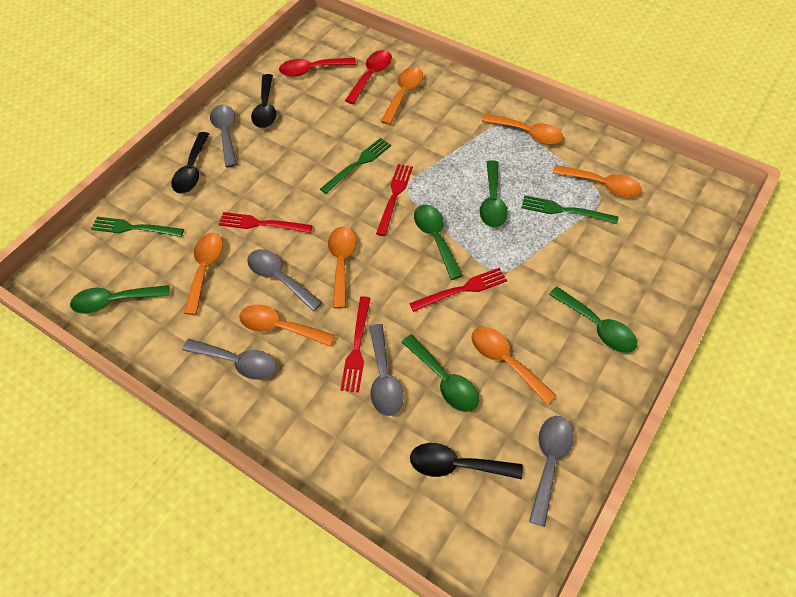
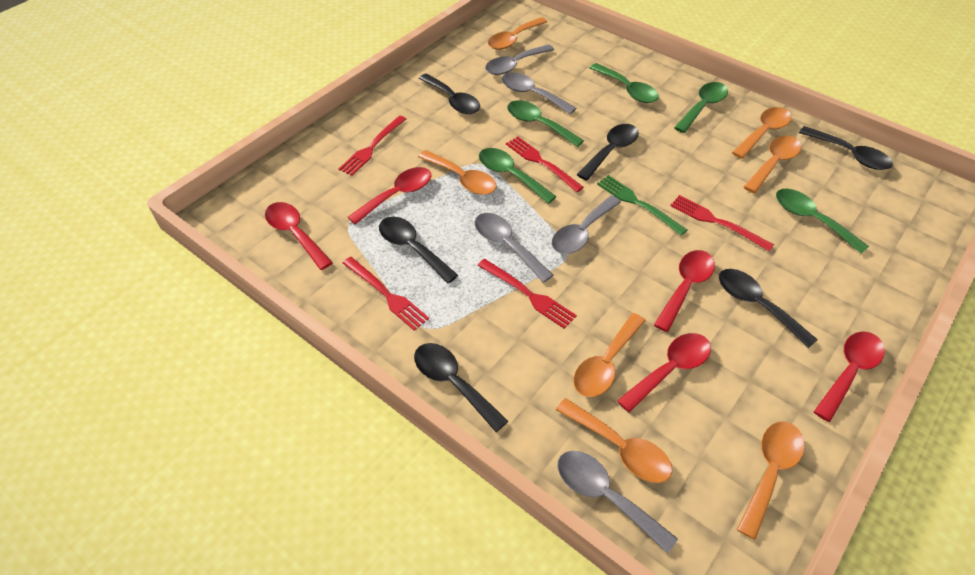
black spoon: [171,132,209,194] [251,74,276,128] [410,443,523,479] = 3 -> [379,217,458,284] [414,343,508,432] [418,73,480,114] [577,124,639,181] [719,269,818,348] [799,126,893,170] = 6
green fork: [91,217,184,237] [320,138,391,194] [521,195,618,224] = 3 -> [597,175,687,236] = 1
red fork: [219,212,313,233] [340,296,371,392] [376,164,413,236] [409,267,507,312] = 4 -> [339,115,406,176] [343,257,429,331] [477,259,577,329] [506,137,584,192] [670,195,774,251] = 5
red spoon: [279,58,356,76] [345,50,392,104] = 2 -> [265,202,333,270] [348,167,432,225] [617,333,711,413] [654,250,715,332] [814,331,885,422] = 5

